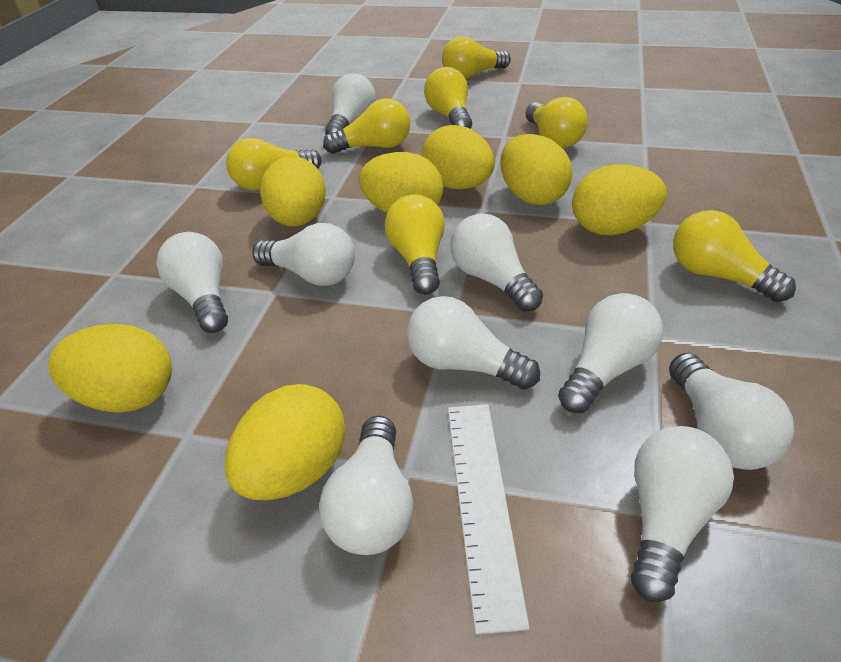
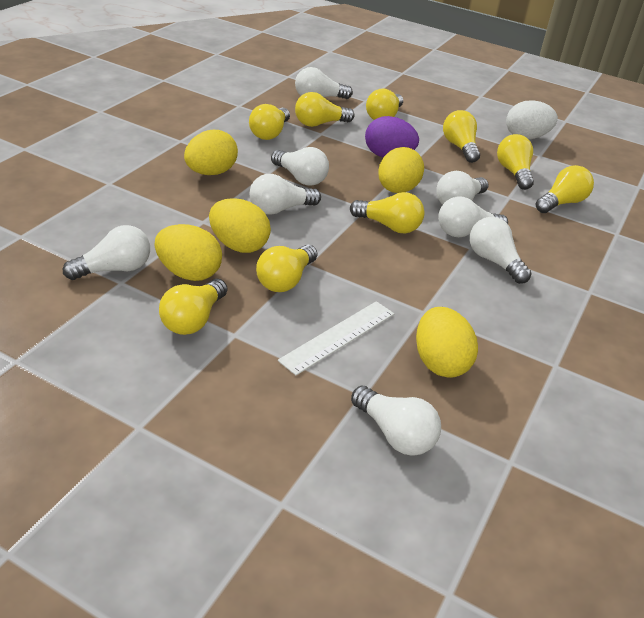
purple egg: none = 0 -> [365,116,419,157] = 1
white egg: none = 0 -> [506,100,558,139] = 1
white light bulb: [156,232,228,333] [253,223,355,286] [319,416,414,555] [325,74,376,134] [407,296,540,390] [451,214,543,312] [558,293,663,413] [631,426,734,602] [669,353,794,470] = 9 -> [63,225,150,280] [250,174,321,215] [271,147,329,186] [295,67,353,99] [351,386,441,456] [436,171,489,205] [438,196,508,237] [470,217,532,284] = 8
yellow egg: [48,324,172,413] [225,384,346,500] [260,156,326,226] [359,152,444,213] [422,125,495,189] [501,134,573,205] [572,164,667,235] = 7 -> [155,224,222,281] [184,130,238,175] [209,198,271,253] [378,147,424,193] [416,307,478,378] = 5
yellow light bulb: [226,138,322,191] [323,98,410,154] [385,194,445,294] [424,67,472,129] [442,36,511,79] [525,97,588,148] [673,210,796,302] = 7 -> [159,279,227,335] [249,104,290,140] [256,244,317,292] [295,92,354,127] [350,192,425,233] [366,88,403,120] [443,110,480,163] [497,134,534,190] [536,165,594,213] = 9

